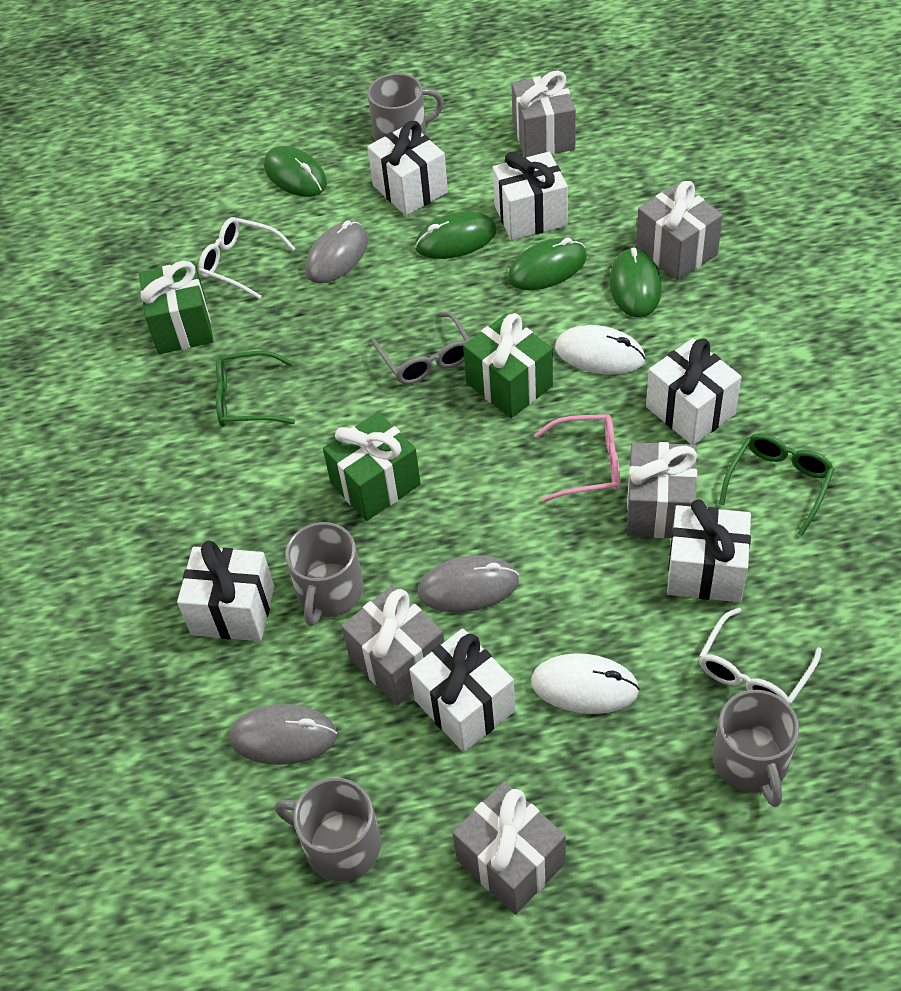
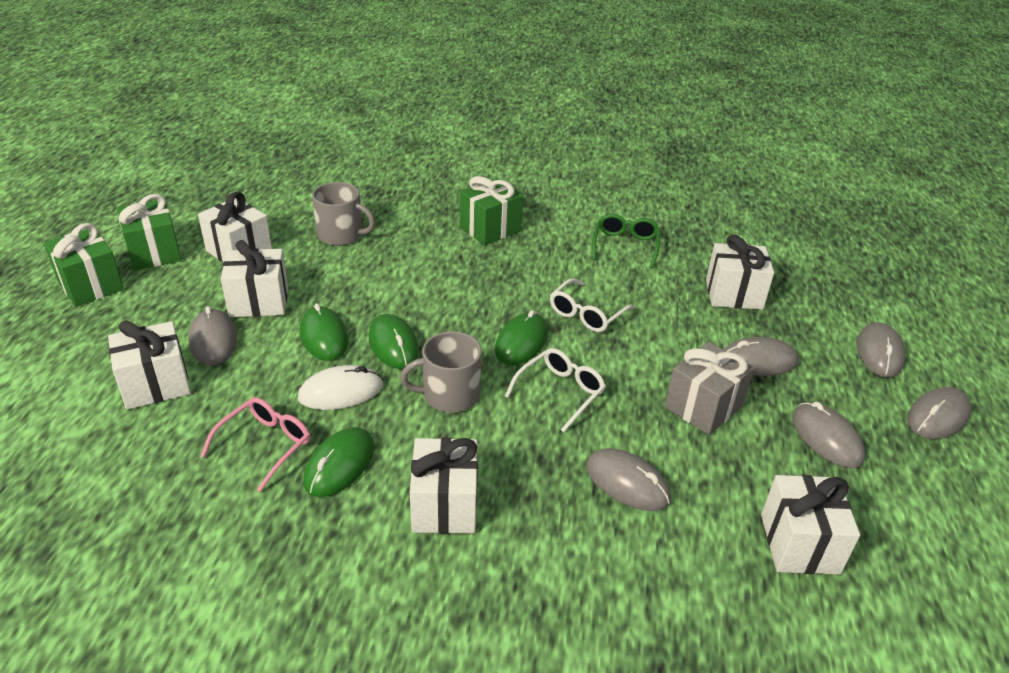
green glasses: [216,351,295,427] [719,433,835,536] = 2 -> [592,214,660,268] = 1
grey gift: [341,585,444,705] [452,782,566,915] [511,71,576,158] [627,442,697,538] [636,181,723,280] = 5 -> [665,342,754,435] = 1
grey glasses: [372,312,470,384] = 1 -> none = 0
grey mouse: [229,704,337,765] [305,220,368,284] [418,555,519,612] = 3 -> [188,306,237,365] [586,448,671,511] [724,337,799,376] [792,402,865,468] [856,322,905,378] [907,387,971,439] = 6
grey mug: [275,778,381,882] [285,522,364,627] [367,73,444,141] [713,690,799,807] = 4 -> [312,182,375,246] [400,331,482,412] = 2
white mouse: [531,653,640,714] [555,325,645,375] = 2 -> [298,365,383,410] = 1

